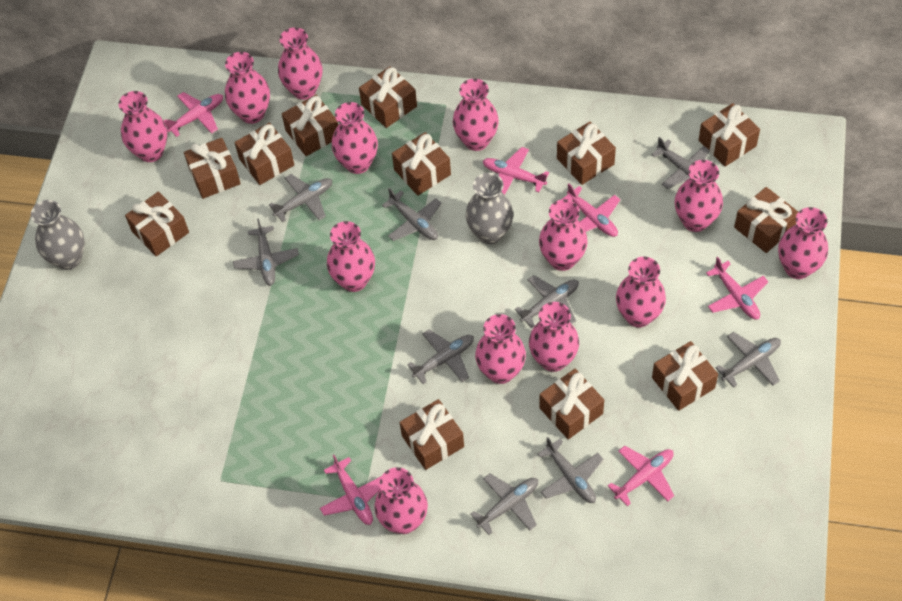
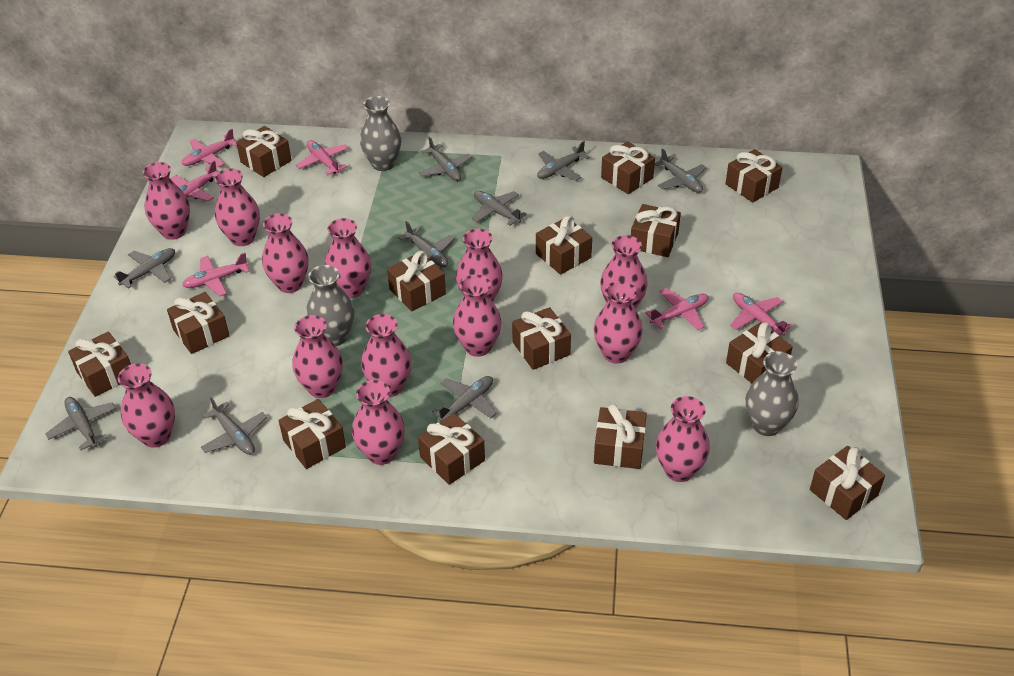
brown gift: [125,191,189,256] [184,138,241,199] [235,123,294,185] [282,95,338,156] [359,66,417,128] [392,132,451,196] [399,399,464,470] [539,369,604,439] [557,122,616,185] [652,341,718,411] [698,103,760,167] [734,187,798,253] = 12 -> [68,331,131,397] [167,292,230,354] [236,126,292,177] [278,399,346,469] [387,251,446,311] [418,413,485,485] [512,307,571,370] [536,215,592,275] [594,404,647,469] [601,141,655,194] [631,204,681,257] [725,149,783,203] [726,322,793,383] [810,446,885,520] = 14
grey vase: [31,200,85,270] [466,173,513,244] = 2 -> [306,265,354,346] [360,96,401,171] [746,351,798,436] = 3

